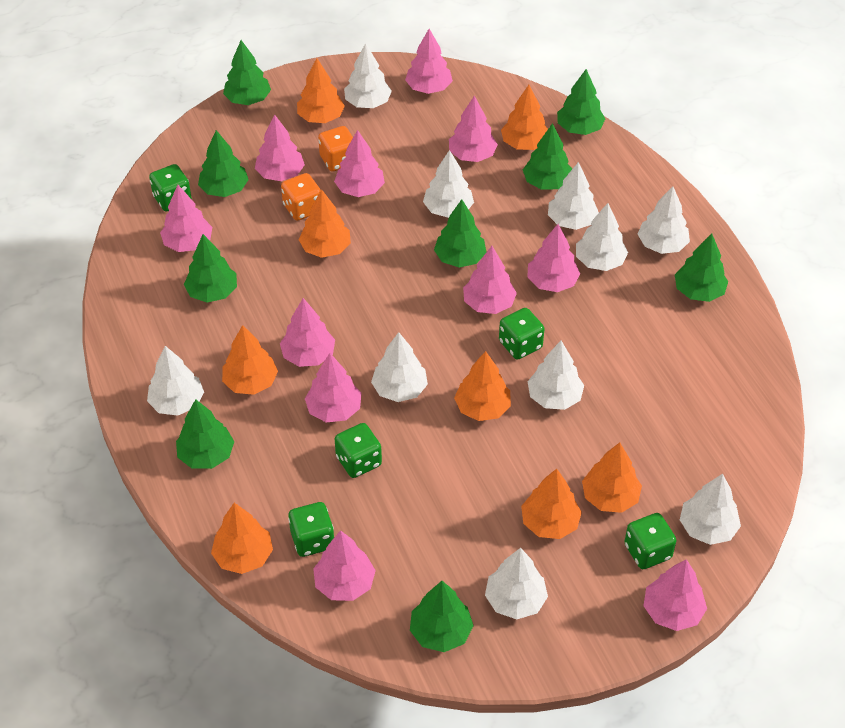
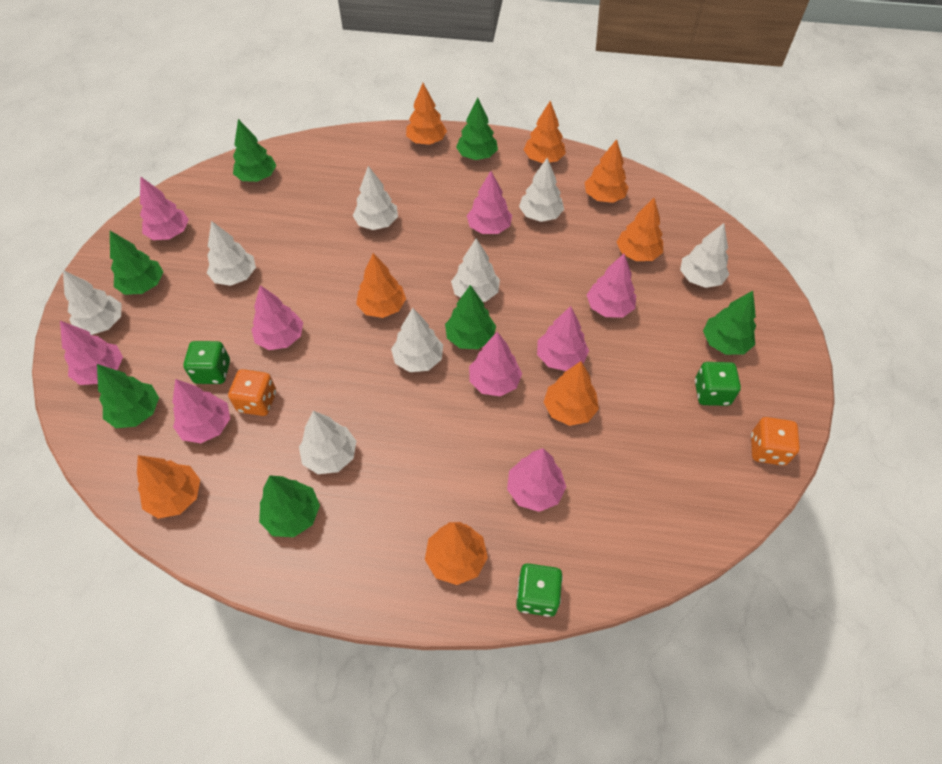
green dice: [149,164,192,212] [288,502,334,557] [335,423,382,478] [499,308,545,360] [624,513,677,569] = 5 -> [183,341,230,384] [516,563,563,617] [695,362,741,406] = 3
green tree: [176,399,234,469] [184,234,237,303] [198,130,249,197] [223,40,271,105] [410,581,474,652] [434,199,486,267] [523,123,572,190] [557,69,605,135] [675,233,728,302] = 9 -> [97,364,159,428] [110,231,163,295] [233,119,276,182] [259,475,320,537] [445,285,496,349] [456,97,498,160] [703,291,756,355] = 7
pink tree: [160,185,212,252] [255,114,305,181] [280,298,335,367] [305,353,361,423] [313,531,376,601] [334,130,385,197] [405,29,453,94] [449,96,498,162] [463,246,517,314] [527,224,580,292] [643,559,707,631] = 11 -> [60,321,123,385] [140,176,189,240] [172,379,230,443] [251,285,303,350] [467,171,512,234] [469,332,522,397] [507,448,566,512] [537,306,589,371] [587,254,636,317] = 9
white tree: [147,346,204,416] [344,43,392,108] [371,332,428,402] [423,150,474,218] [485,548,548,619] [528,341,584,410] [548,162,599,230] [576,203,628,271] [638,186,690,254] [680,474,741,545] = 10 -> [63,270,122,335] [207,221,256,286] [299,411,356,474] [353,166,398,230] [391,308,443,372] [451,238,500,302] [519,158,564,222] [680,223,729,288] = 8

